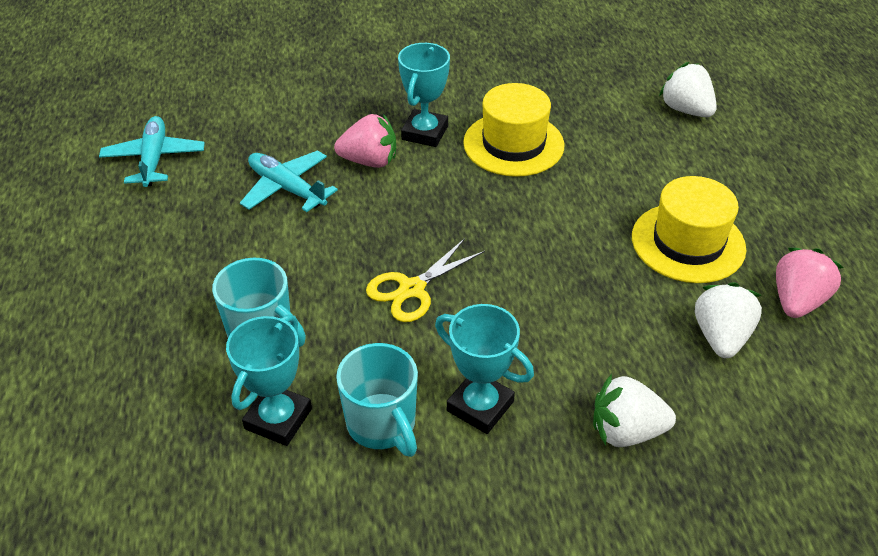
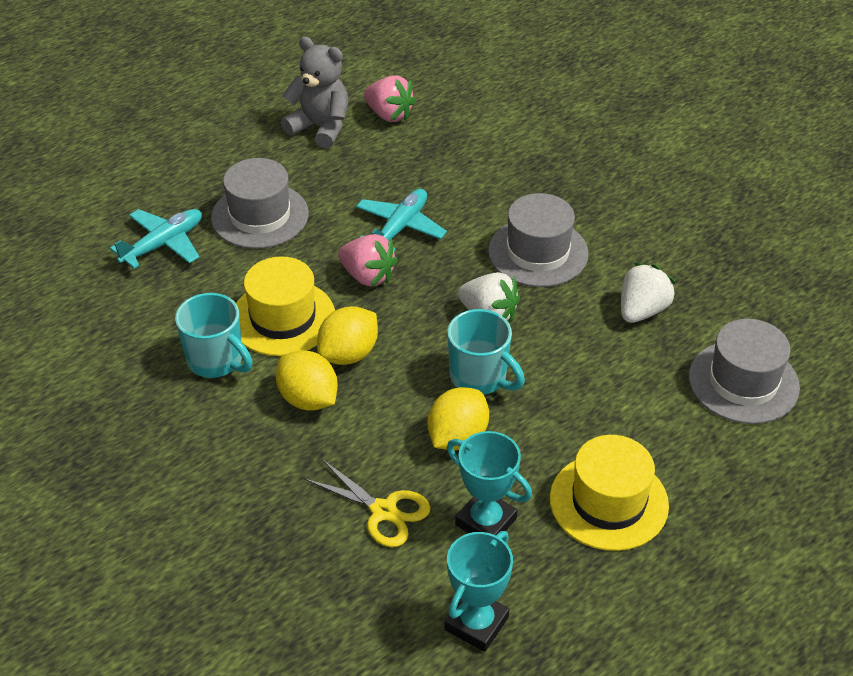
grey hat: none = 0 -> [211,158,309,249] [488,193,589,287] [689,319,800,424] = 3
grey teddy bear: none = 0 -> [281,37,348,149] = 1
turquoise trophy: [226,314,312,446] [398,43,450,147] [435,304,534,434] = 3 -> [445,531,513,652] [447,431,532,535] = 2
white strawberry: [593,374,676,447] [659,62,717,117] [695,282,762,358] = 3 -> [458,272,520,323] [621,263,676,323] = 2
yellow lemon: none = 0 -> [276,350,338,411] [317,306,378,365] [428,387,489,451] = 3

